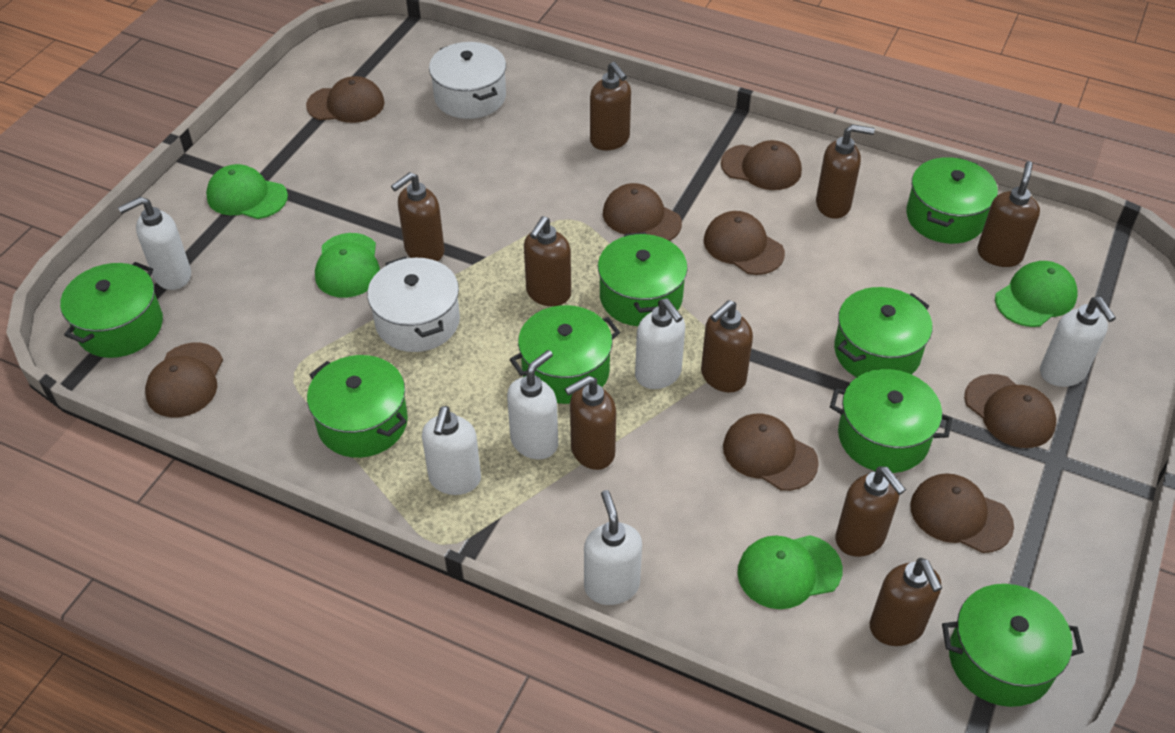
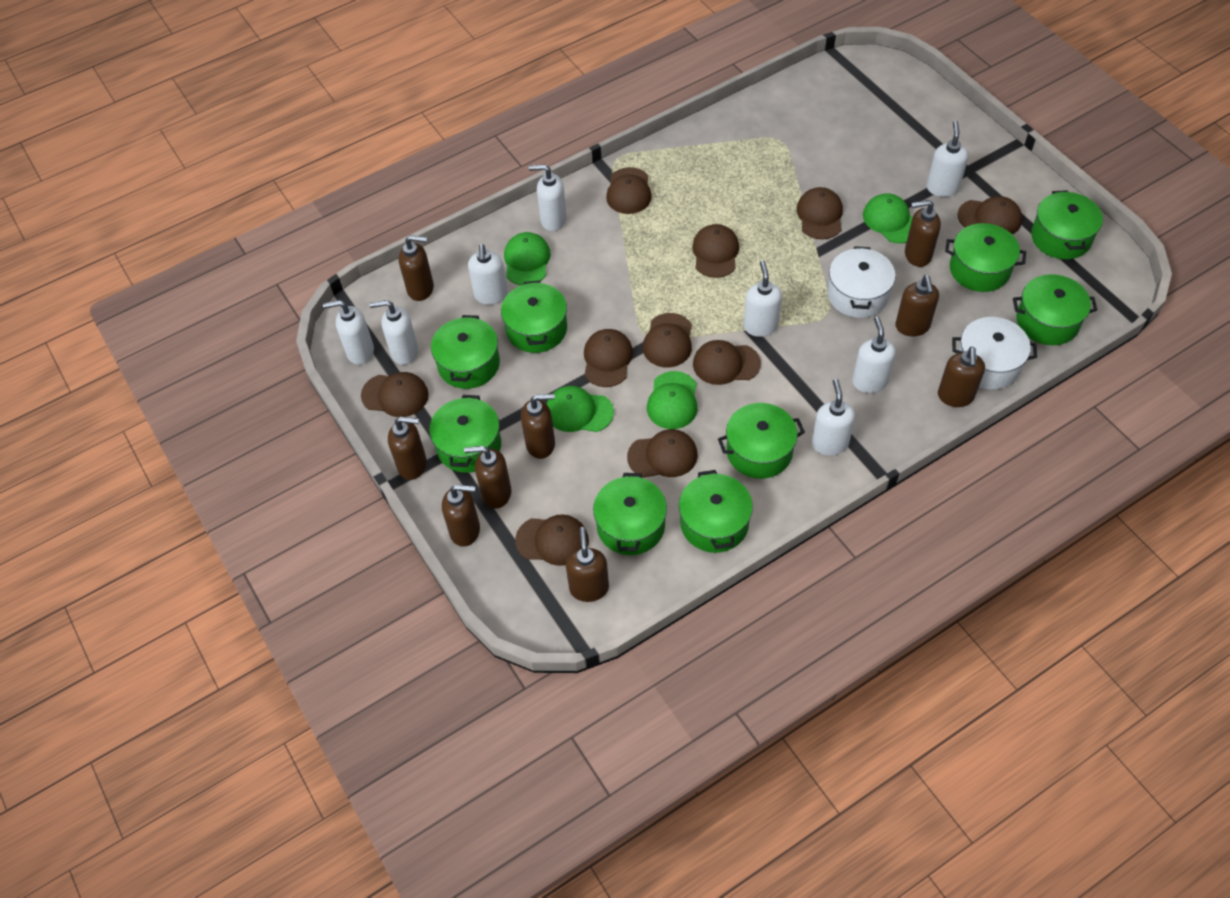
brown cap: [145,343,223,417] [306,76,385,123] [603,183,682,241] [704,211,785,275] [721,140,802,190] [723,414,819,491] [910,473,1014,553] [964,374,1056,448] = 8 -> [361,372,429,417] [515,515,589,566] [584,329,633,387] [606,167,652,214] [627,429,698,477] [643,313,692,367] [692,224,739,278] [693,340,761,385] [796,187,843,239] [957,196,1022,234] = 10
green pot: [60,262,163,358] [307,355,408,458] [510,305,620,404] [598,232,688,326] [830,369,952,473] [834,287,932,377] [906,157,998,244] [942,584,1084,707] = 8 -> [429,395,501,473] [431,315,500,389] [501,281,567,353] [593,473,667,555] [679,470,753,553] [718,403,805,479] [945,223,1026,292] [1013,274,1097,345] [1031,190,1103,259] = 9
white soap dispenser: [118,197,191,290] [422,406,481,495] [507,350,558,459] [584,490,642,605] [635,298,685,389] [1040,297,1116,387] = 6 -> [323,300,374,365] [370,300,418,365] [468,244,508,305] [529,165,567,231] [744,260,782,337] [812,379,855,456] [852,316,896,393] [927,120,968,197] = 8

